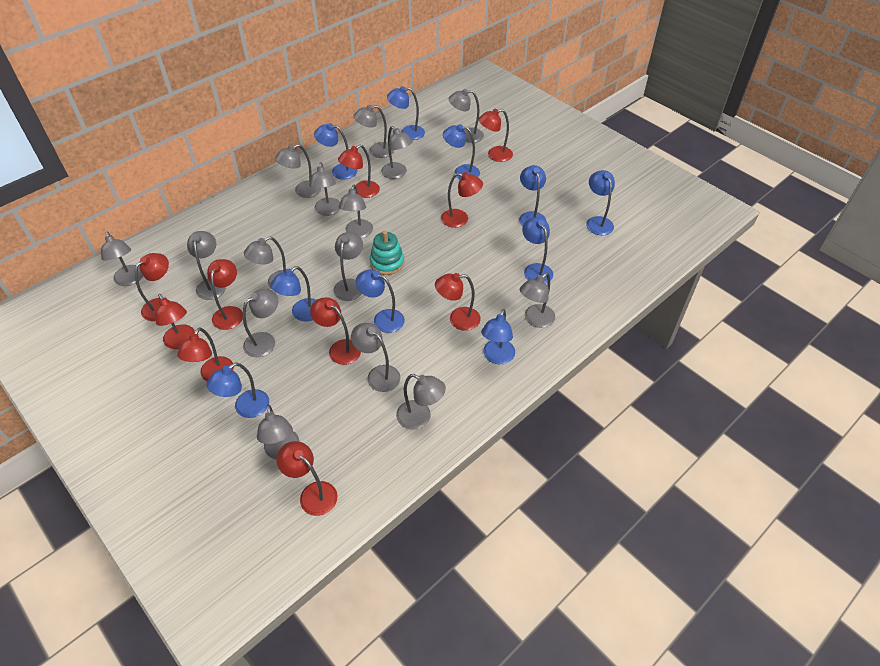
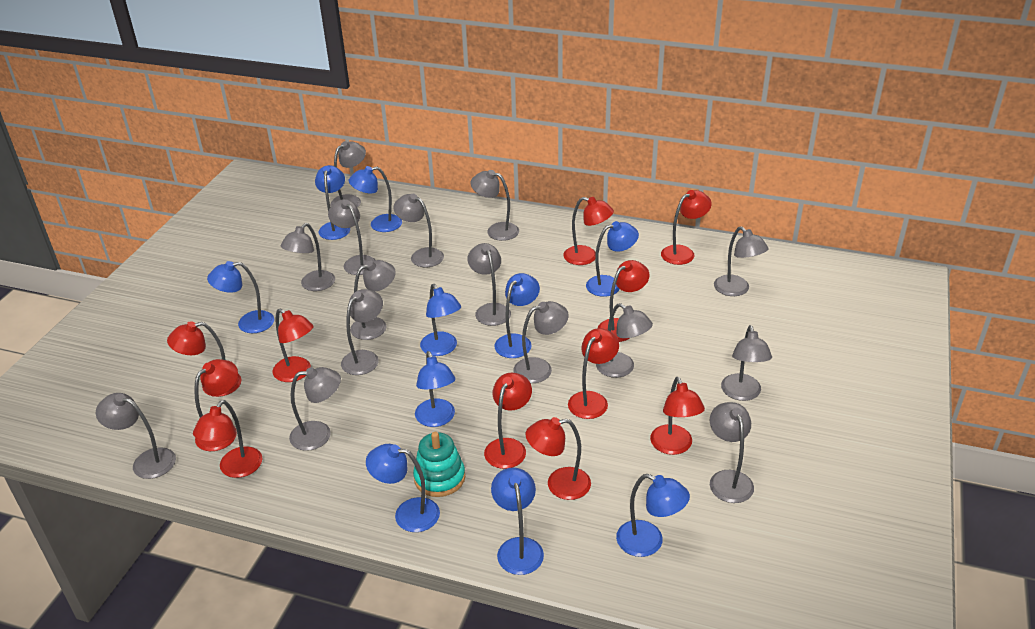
red lamp: [135,253,169,321] [155,294,195,349] [177,327,234,381] [207,259,243,330] [277,441,338,516] [310,297,361,365] [338,145,380,198] [435,273,481,331] [441,172,483,228] [478,109,513,162] = 10 -> [167,321,241,397] [193,400,263,478] [194,359,238,451] [273,308,314,382] [484,373,532,469] [525,417,591,500] [563,197,614,265] [568,328,619,419] [598,260,650,342] [650,377,705,455] [661,190,712,265] = 11

